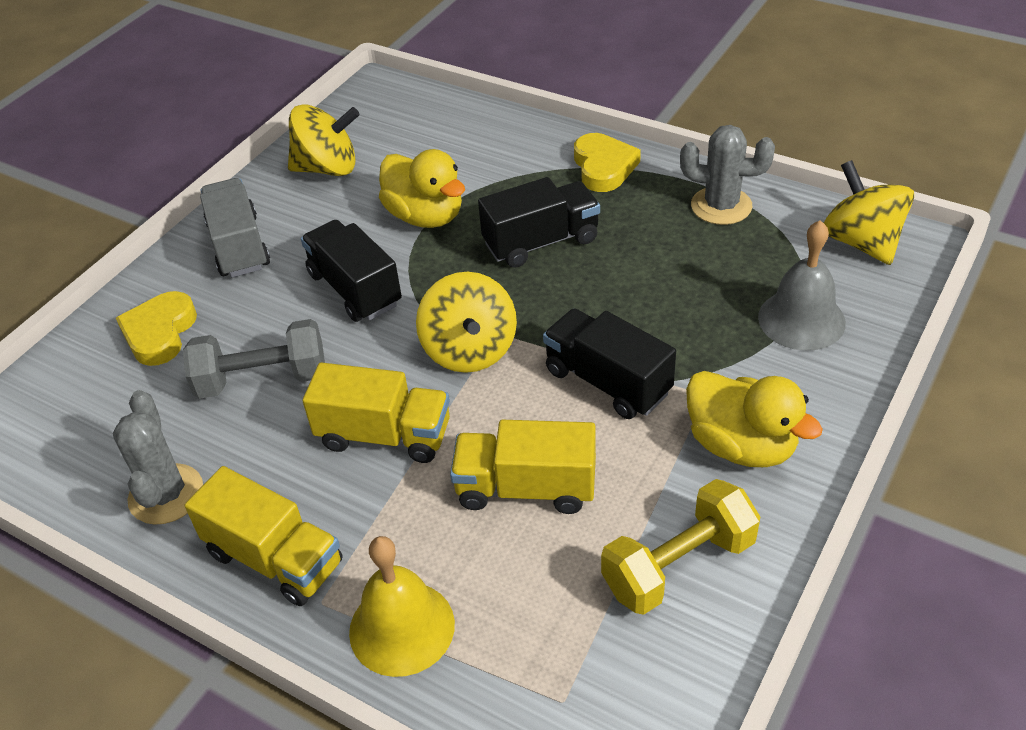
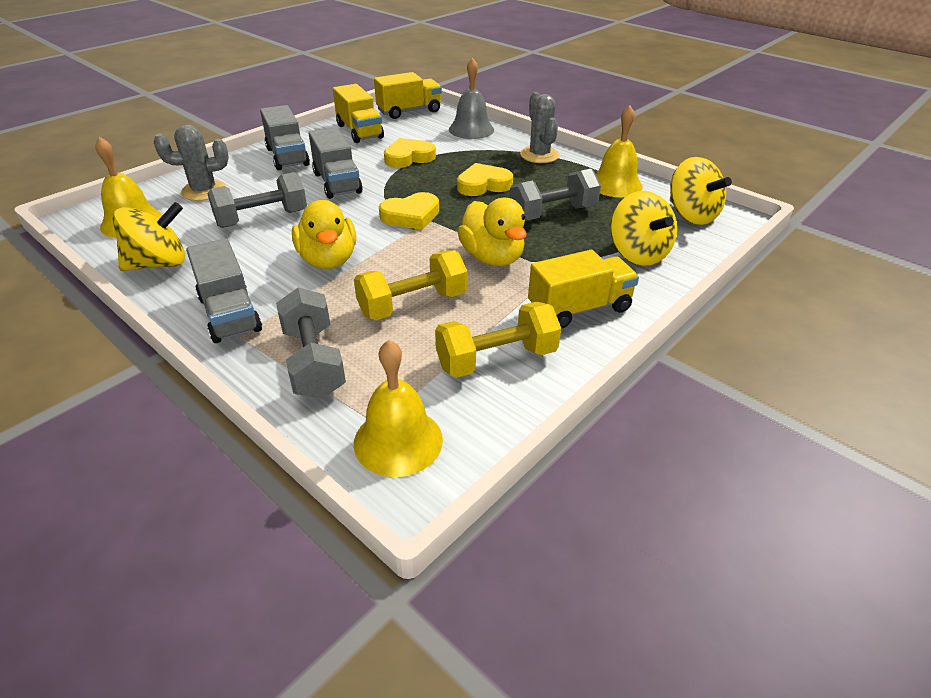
black truck: [301,220,402,322] [478,177,600,268] [543,308,676,419] = 3 -> none = 0
grey dumbbell: [183,319,325,399] = 1 -> [208,172,307,228] [276,287,346,399] [509,169,601,221] = 3
grey truck: [200,178,270,277] = 1 -> [186,239,262,343] [260,105,310,171] [309,127,363,199] = 3
yellow bell: [349,536,455,677] = 1 -> [95,137,163,238] [354,340,443,477] [596,105,643,197] = 3
yellow dumbbell: [601,479,760,615] = 1 -> [354,250,467,320] [435,302,561,378] = 2
yellow heart: [116,291,197,366] [574,133,641,192] = 2 -> [379,192,439,230] [384,138,436,168] [457,163,513,196] = 3

